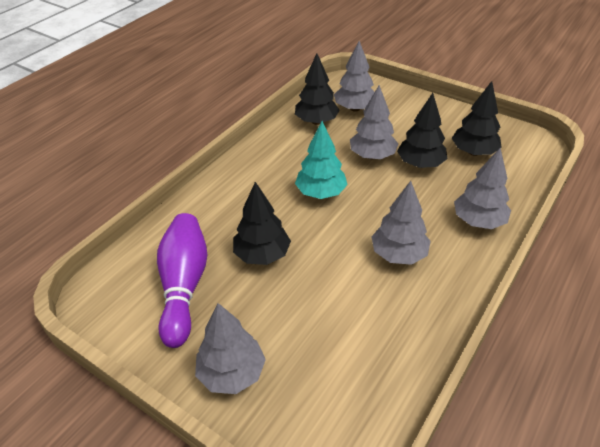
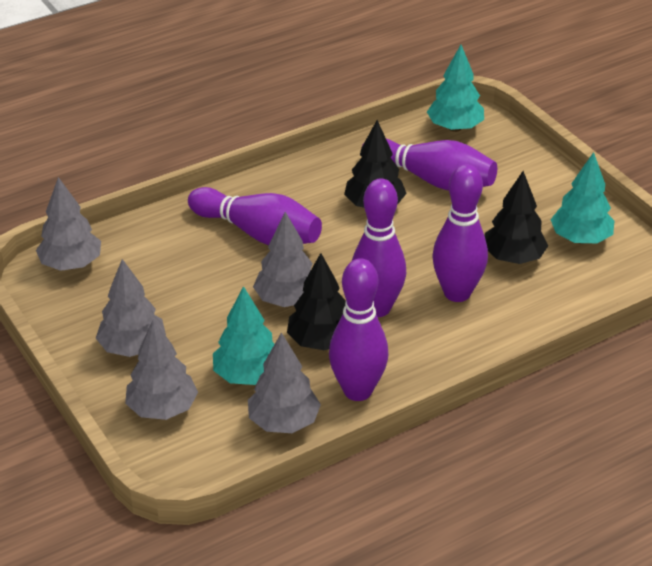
black tree: [233,182,291,265] [295,53,340,125] [397,93,447,168] [452,81,502,156] = 4 -> [287,253,346,350] [344,120,407,208] [485,171,548,264] = 3
purple bowling pin: [157,213,207,348] = 1 -> [188,187,322,245] [329,258,389,401] [352,178,406,317] [362,139,497,191] [432,164,488,302] = 5
turquoise tree: [295,121,348,199] = 1 -> [213,286,274,385] [427,45,484,132] [550,152,615,244] = 3

